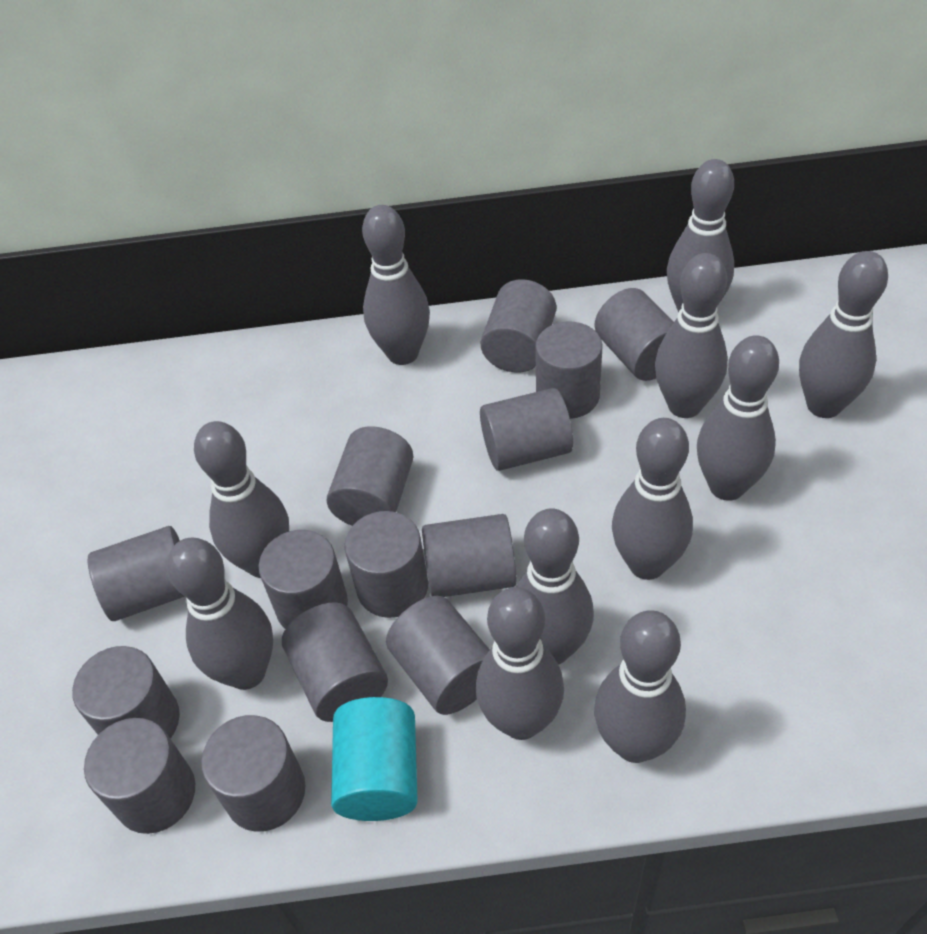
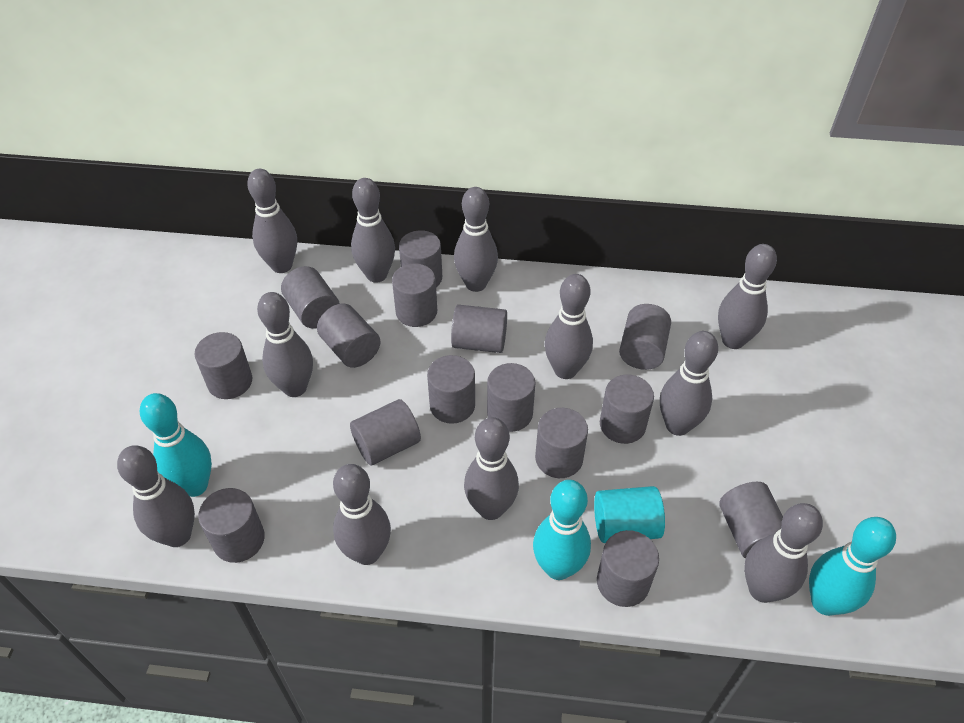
grey cylinder: [72,646,180,739] [84,718,195,834] [88,526,185,621] [201,715,306,832] [259,530,348,629] [282,603,388,722] [327,426,414,526] [345,511,428,618] [386,596,490,715] [422,514,517,597] [480,279,556,372] [480,388,573,471] [535,322,603,419] [594,288,674,381] = 14 -> [194,332,252,399] [198,488,265,563] [281,266,340,329] [317,303,380,368] [350,399,421,465] [392,263,437,327] [399,230,442,287] [427,355,475,424] [451,305,507,353] [487,363,535,432] [535,408,588,478] [597,530,659,607] [600,375,654,444] [619,304,671,370] [719,482,783,558] = 15
turquoise bowling pin: none = 0 -> [140,393,212,497] [533,480,591,580] [809,517,896,616] = 3

